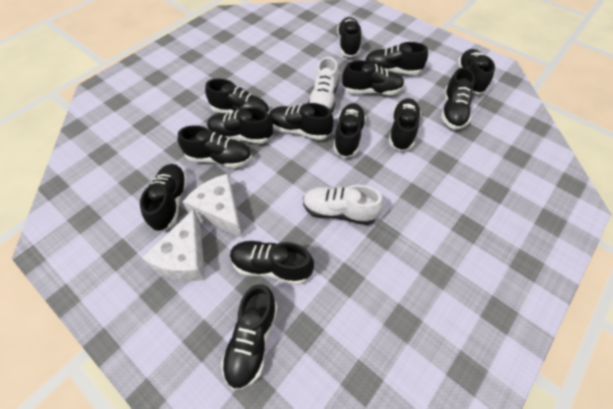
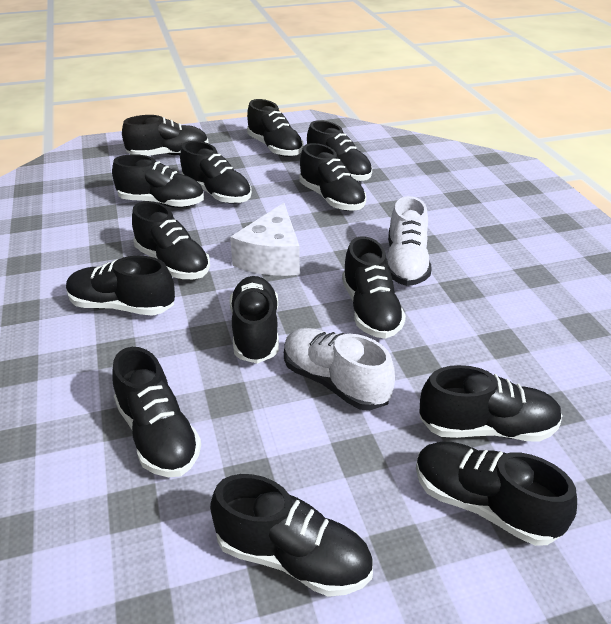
white cheese: [142,209,205,281] [183,174,243,238] = 2 -> [230,203,300,276] = 1

